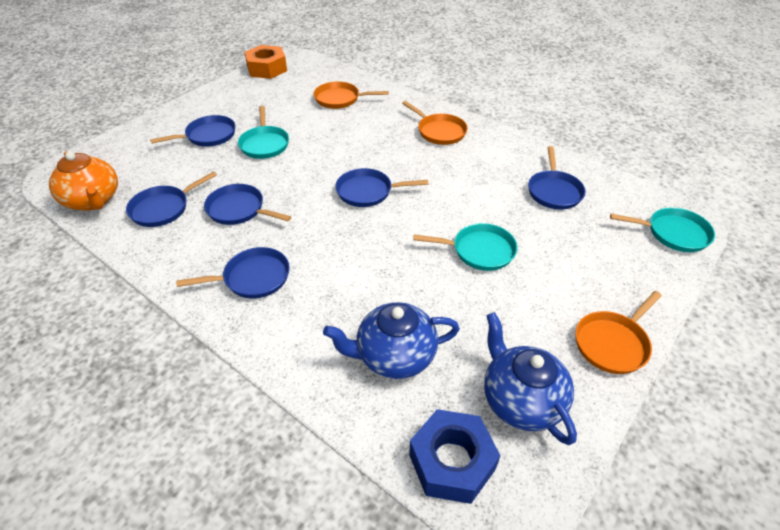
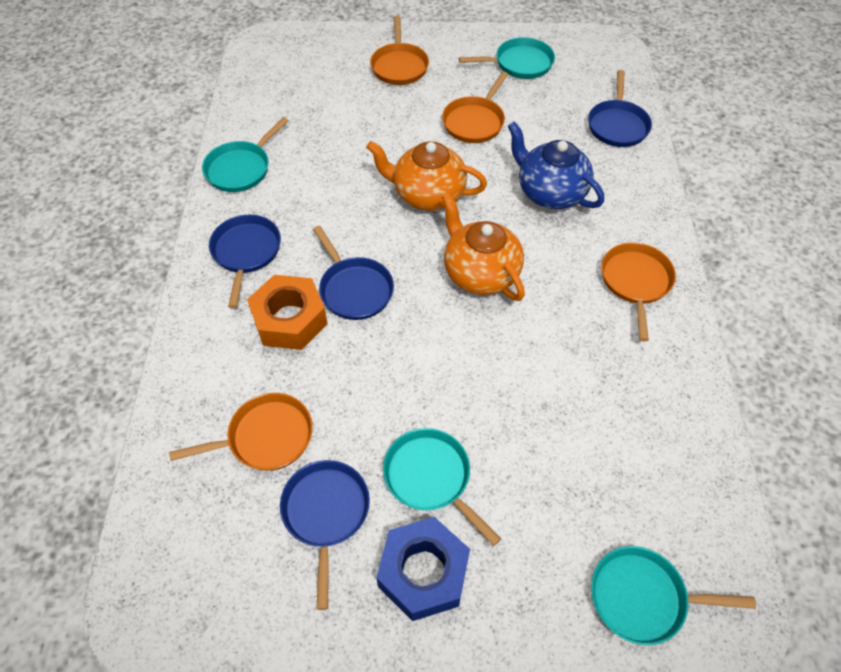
blue pan: [126,171,217,227] [150,115,236,147] [176,247,290,299] [204,184,291,225] [335,168,428,207] [528,146,586,210] = 6 -> [209,215,281,308] [280,460,370,610] [313,226,394,320] [588,70,652,147] = 4
blue teapot: [323,302,460,379] [484,312,577,445] = 2 -> [508,121,604,209] = 1
orange pan: [313,82,389,109] [402,101,468,145] [575,291,662,374] = 3 -> [169,393,313,471] [370,16,429,85] [442,71,508,143] [601,243,676,341] = 4
orange teapot: [49,151,118,211] = 1 -> [366,141,487,211] [442,193,525,301] = 2
turquoise pan: [238,106,289,159] [413,223,518,271] [610,207,715,252] = 3 -> [202,117,289,192] [383,428,501,546] [459,37,555,79] [591,546,756,645] = 4

